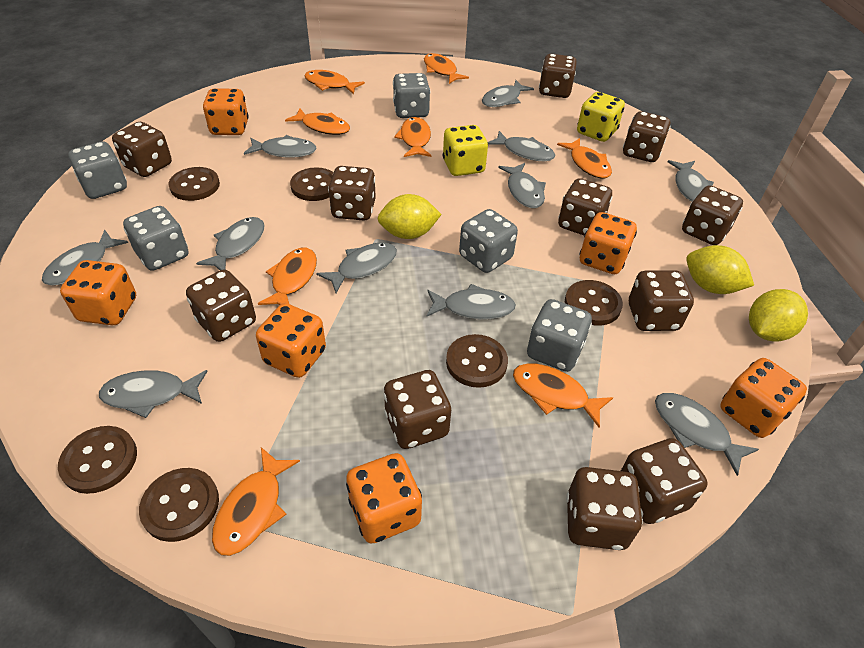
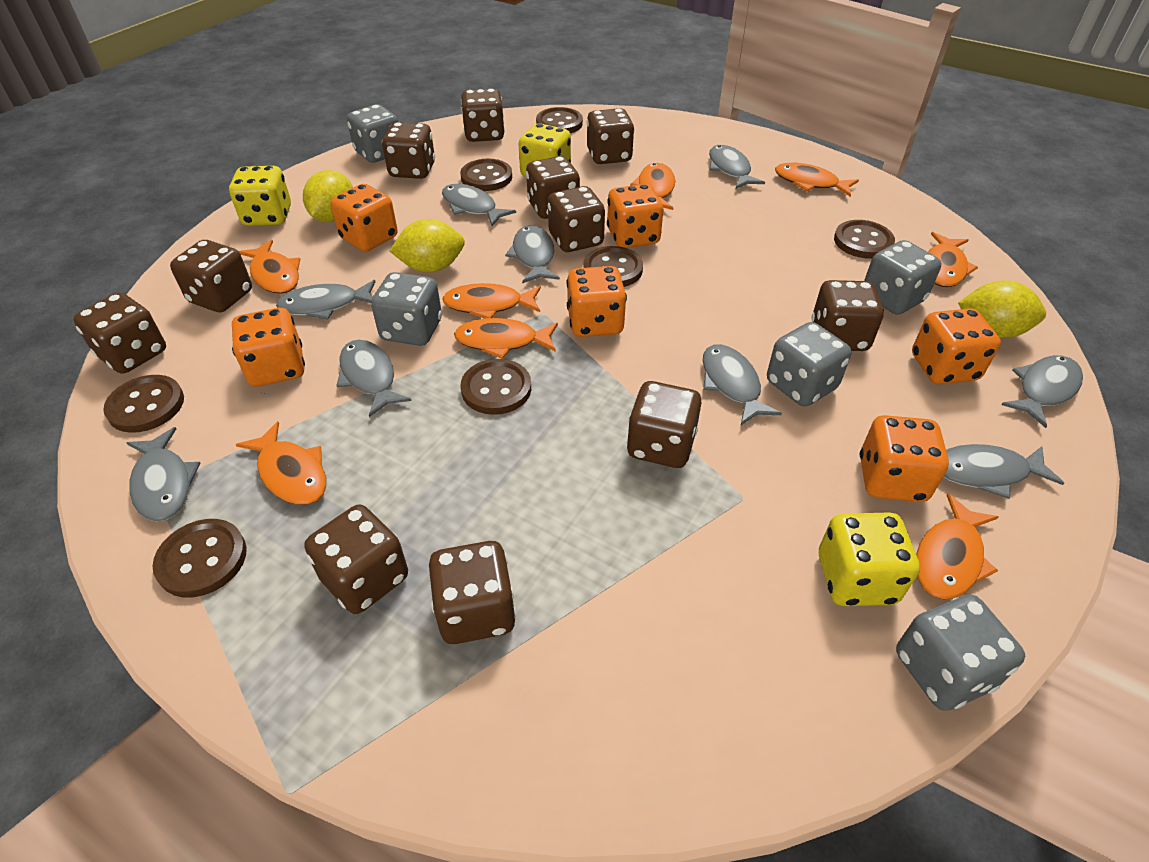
brown button: [58,426,137,494] [139,468,219,542] [169,167,220,201] [290,167,334,201] [446,334,508,388] [565,280,623,326] = 6 -> [103,375,184,433] [152,519,247,598] [460,159,512,191] [461,359,531,415] [536,107,583,133] [583,246,643,287] [834,220,895,259] = 7
grey fish: [42,230,128,286] [99,370,208,418] [196,217,264,270] [244,135,316,158] [316,242,397,293] [426,284,516,320] [482,80,534,107] [488,131,555,161] [498,163,546,208] [655,393,759,476] [668,160,714,201] = 11 -> [126,427,200,522] [276,280,375,320] [336,340,412,417] [442,184,516,226] [505,225,560,283] [702,344,782,425] [709,145,765,189] [944,444,1064,499] [1001,355,1083,428] = 9
yellow dice: [443,125,488,176] [577,92,625,142] = 2 -> [229,166,291,226] [518,123,571,177] [819,513,920,606] = 3

